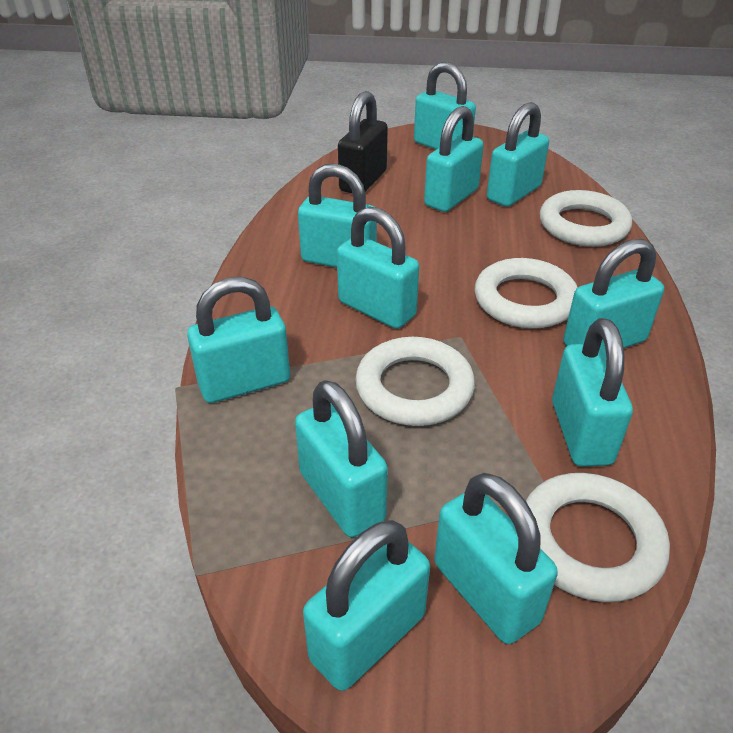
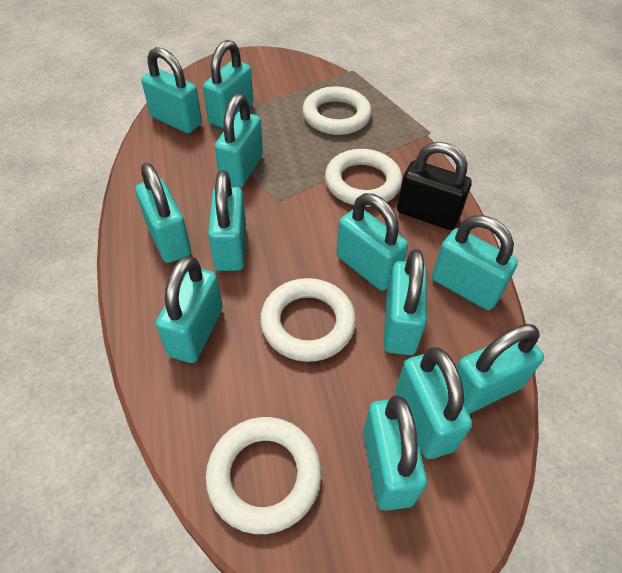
turquoise padlock: [187,277,290,403] [295,380,388,537] [298,164,377,268] [303,520,430,691] [337,207,419,329] [414,62,476,150] [424,106,484,212] [434,473,558,644] [487,102,549,207] [552,318,633,467] [563,239,664,348] = 11 -> [136,163,191,263] [141,47,202,133] [156,255,223,363] [203,40,253,128] [208,170,246,271] [215,93,263,188] [336,193,408,291] [363,395,427,511] [383,249,427,355] [395,347,472,459] [432,215,518,310] [456,324,544,414] = 12

